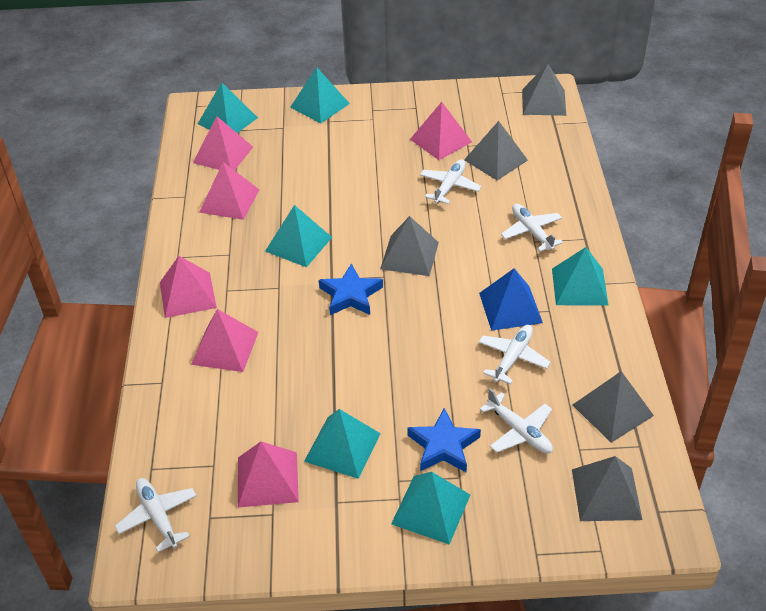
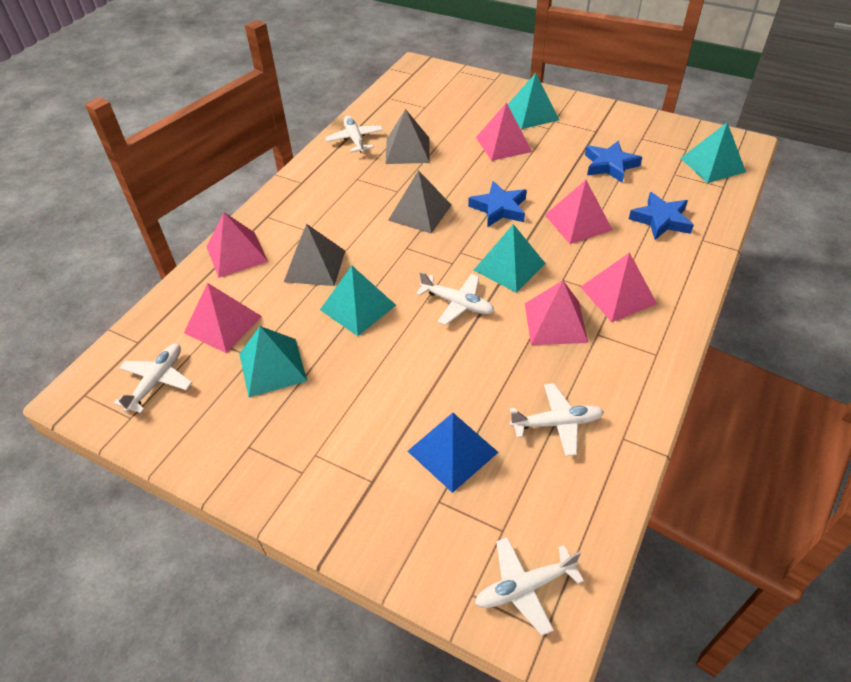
blue star: [319,263,383,315] [407,408,481,472] = 2 -> [468,181,527,227] [585,141,642,182] [629,192,694,240] = 3
grey pyramid: [380,216,439,276] [464,121,528,181] [522,64,566,116] [572,456,643,521] [573,371,654,443] = 5 -> [284,224,345,286] [386,109,430,164] [388,170,452,233] = 3
turquoise pyramid: [198,82,258,133] [265,205,332,267] [290,67,350,123] [304,409,381,479] [391,472,470,545] [552,247,609,306] = 6 -> [239,326,307,397] [320,266,396,336] [474,224,546,293] [508,73,559,129] [680,123,746,183] = 5

